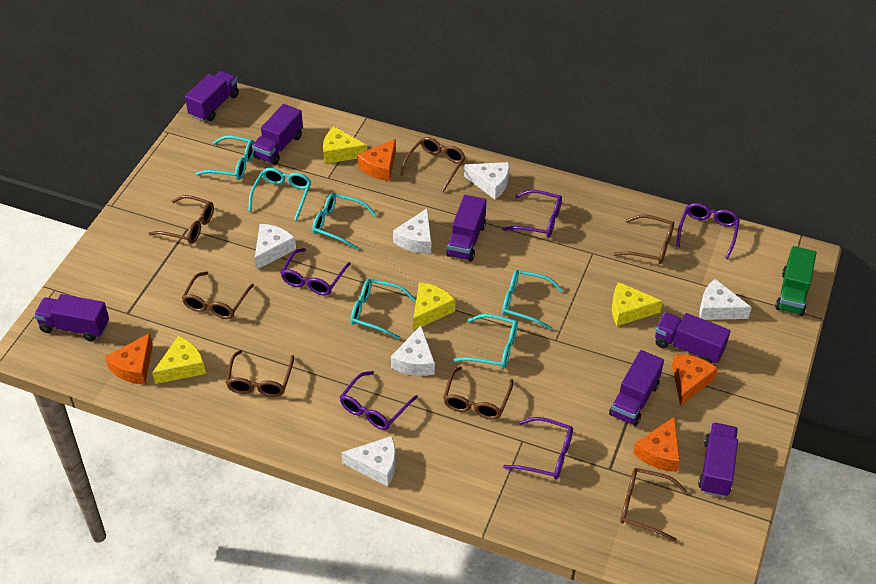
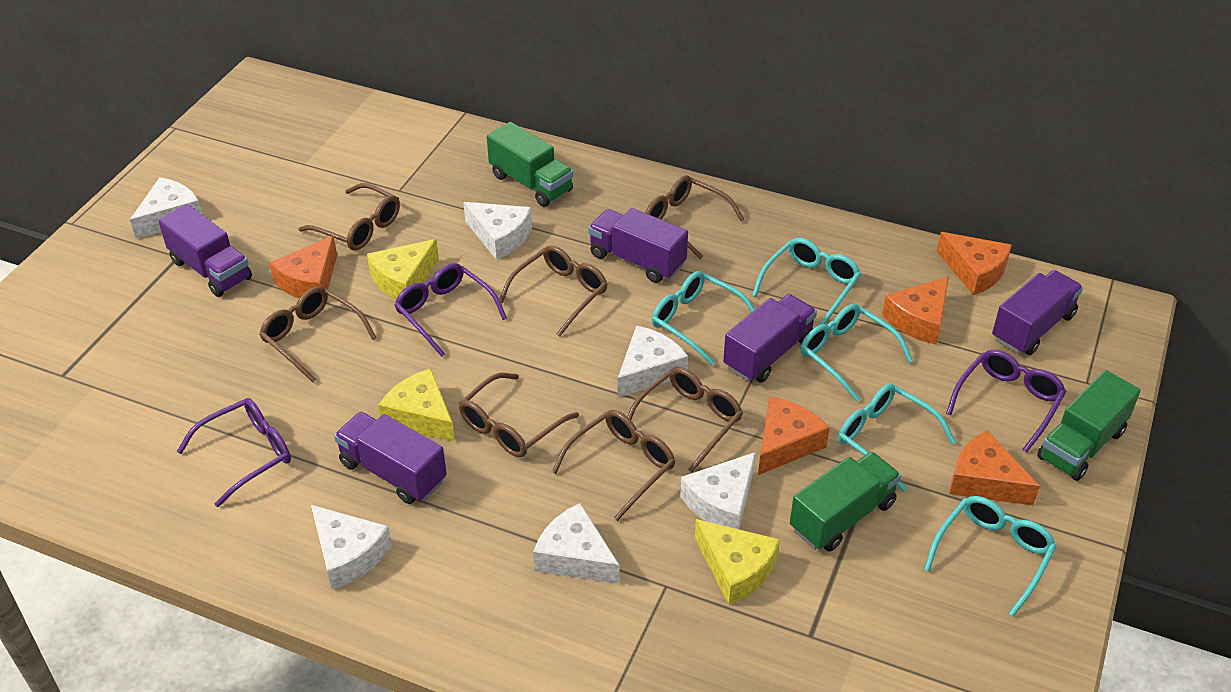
green truck: [775,246,816,316] = 1 -> [487,122,573,207] [790,452,901,552] [1037,370,1141,481] = 3
orange cheese: [105,333,153,384] [357,139,396,181] [633,417,680,472] [672,354,718,406] = 4 -> [269,236,337,298] [758,396,830,475] [882,276,949,345] [936,232,1012,295] [950,430,1040,506] = 5
purple glasses: [281,248,351,295] [340,371,418,430] [503,190,562,237] [503,417,573,480] [676,203,740,259] = 5 -> [176,398,291,507] [394,263,507,357] [946,350,1066,452] = 3
purple truck: [34,294,109,342] [185,71,239,121] [252,104,303,165] [446,195,487,261] [609,350,664,426] [655,312,730,364] [698,422,738,497] = 7 -> [158,204,252,297] [334,412,447,504] [588,208,688,283] [723,294,817,383] [992,270,1083,355] = 5
turquoise glasses: [196,135,254,180] [248,168,311,221] [312,193,377,250] [351,279,416,340] [453,314,518,369] [502,270,563,330] = 6 -> [652,271,755,365] [752,238,861,325] [800,304,913,402] [838,384,956,492] [924,496,1057,617] = 5
yellow cheese: [152,336,206,384] [323,127,367,164] [413,282,455,331] [612,282,663,326] = 4 -> [367,239,439,299] [378,368,455,442] [695,519,780,604] = 3

